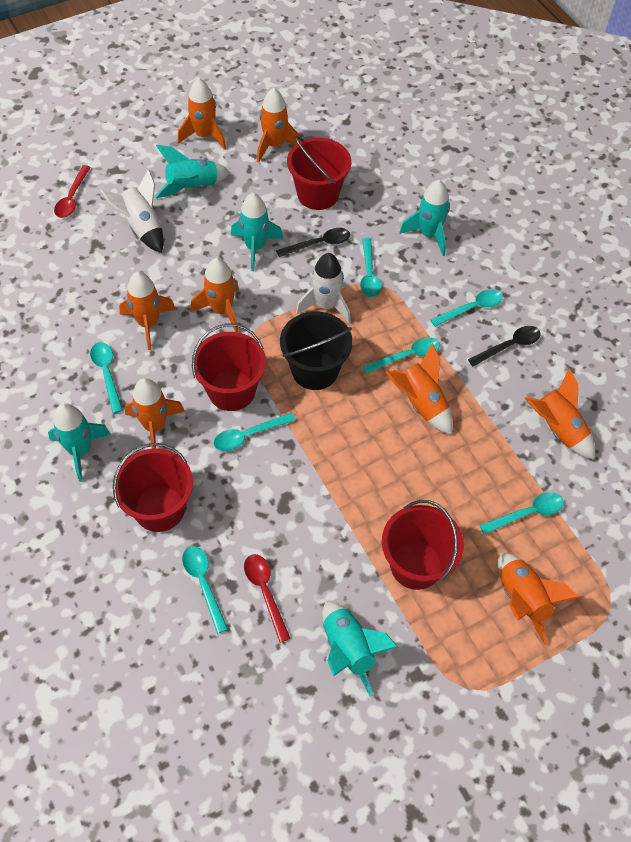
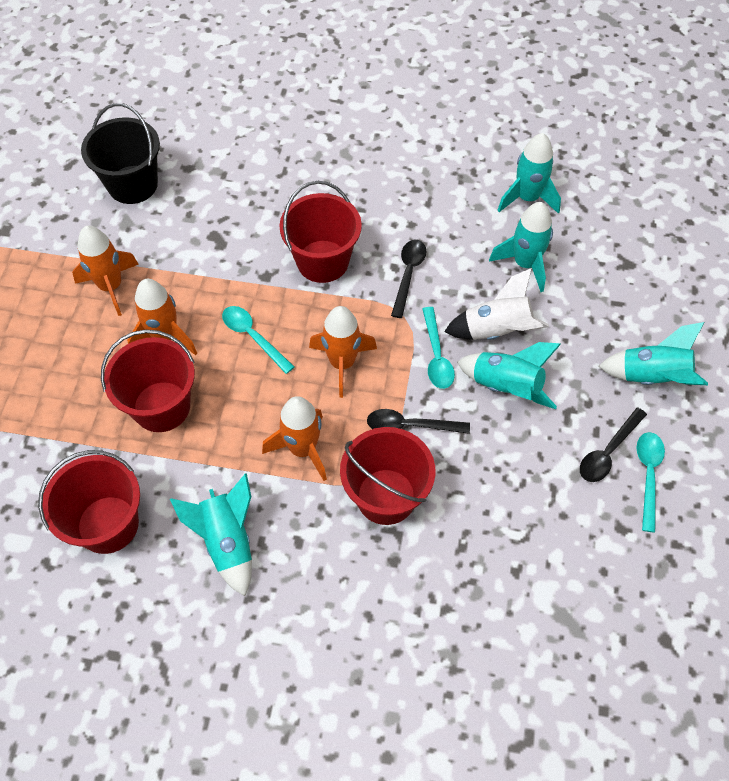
black spoon: [276,228,350,257] [468,326,540,366] = 2 -> [367,409,470,434] [391,240,427,318] [580,408,647,482] = 3
orange rocket: [119,271,176,350] [125,378,185,449] [178,78,226,150] [190,258,239,332] [257,88,301,162] [386,343,453,435] [498,553,580,645] [525,368,595,460] = 8 -> [72,226,139,316] [127,279,197,356] [262,396,327,481] [309,306,377,398] = 4
red spoon: [54,165,91,218] [244,554,291,643] = 2 -> none = 0
turquoise spoon: [90,342,123,413] [182,546,228,634] [214,412,296,451] [360,238,381,297] [362,337,440,374] [431,289,503,327] [479,492,564,535] = 7 -> [222,306,295,374] [422,307,455,389] [636,432,665,532] = 3
white rocket: [100,169,164,253] [296,253,351,323] = 2 -> [444,268,549,340] = 1

